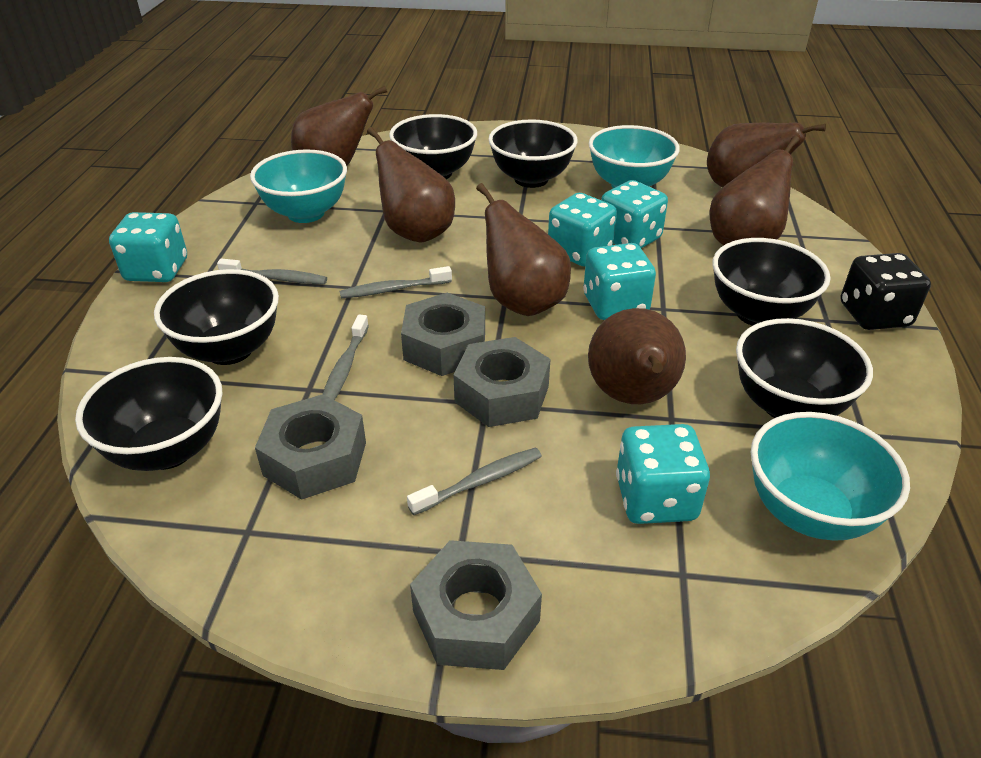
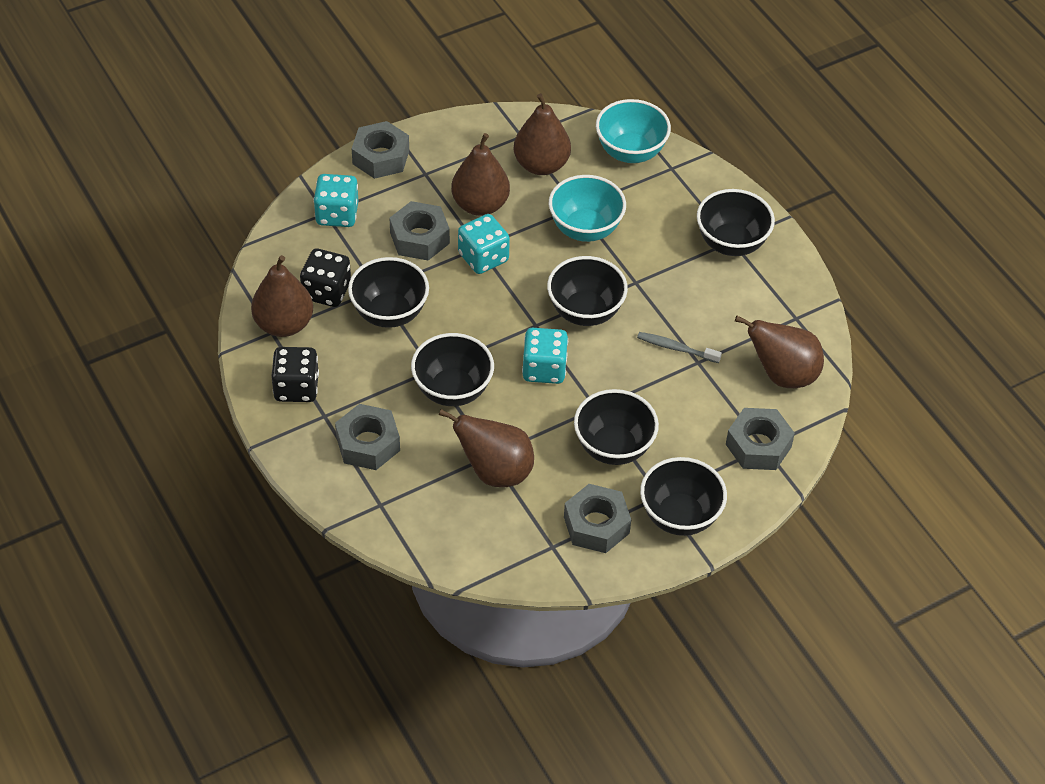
black dice: [841,253,931,330] = 1 -> [271,347,319,402] [300,248,351,307] = 2
brown pear: [291,86,387,166] [367,127,455,243] [476,183,571,316] [588,308,686,404] [707,122,826,188] [710,136,800,245] = 6 -> [251,255,313,337] [439,409,534,487] [451,133,510,216] [513,93,571,175] [735,316,824,388] = 5
grey nut: [255,394,366,500] [401,293,485,376] [410,540,542,670] [454,337,550,427] = 4 -> [335,404,400,470] [352,121,409,179] [389,201,450,260] [564,484,631,553] [726,408,795,470] = 5
grey toothbrush: [217,258,327,284] [323,314,369,400] [340,266,452,298] [407,448,542,515] = 4 -> [637,332,722,363] = 1
turquoise bowl: [250,149,347,223] [589,125,680,188] [751,412,910,541] = 3 -> [549,175,626,242] [596,99,671,163] = 2
turquoise dice: [109,212,187,282] [548,193,617,266] [583,243,656,320] [601,180,668,248] [616,424,710,524] = 5 -> [313,174,358,227] [458,214,510,274] [522,328,568,384] = 3

